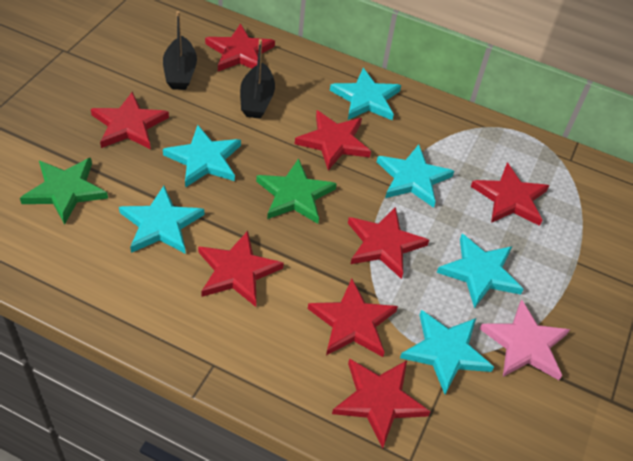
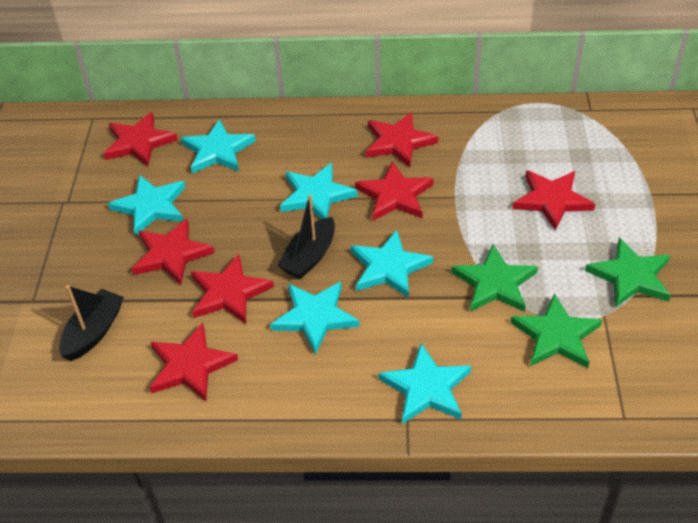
green star: [20,158,108,225] [256,158,337,224] = 2 -> [451,244,538,312] [510,293,602,368] [585,238,671,307] = 3
pink star: [480,300,570,380] = 1 -> none = 0
red star: [91,92,169,149] [198,231,284,307] [205,23,275,71] [295,110,371,170] [308,279,398,357] [332,358,431,448] [348,207,429,279] [471,163,549,226] = 8 -> [103,112,178,166] [132,219,215,285] [149,323,238,401] [191,254,274,324] [355,161,434,221] [366,112,438,168] [513,170,595,231] = 7

